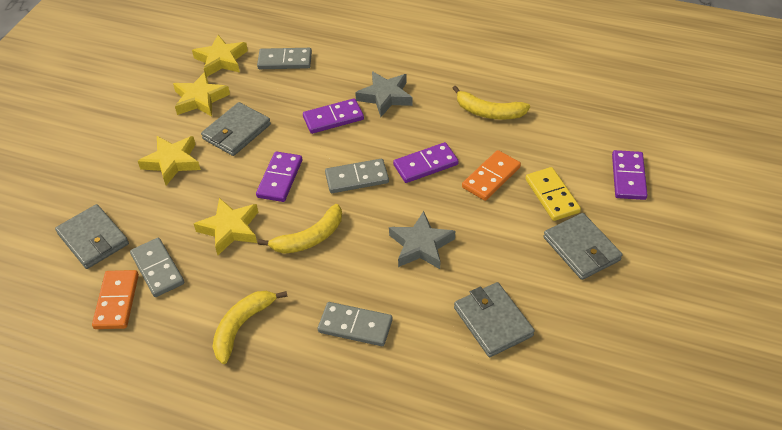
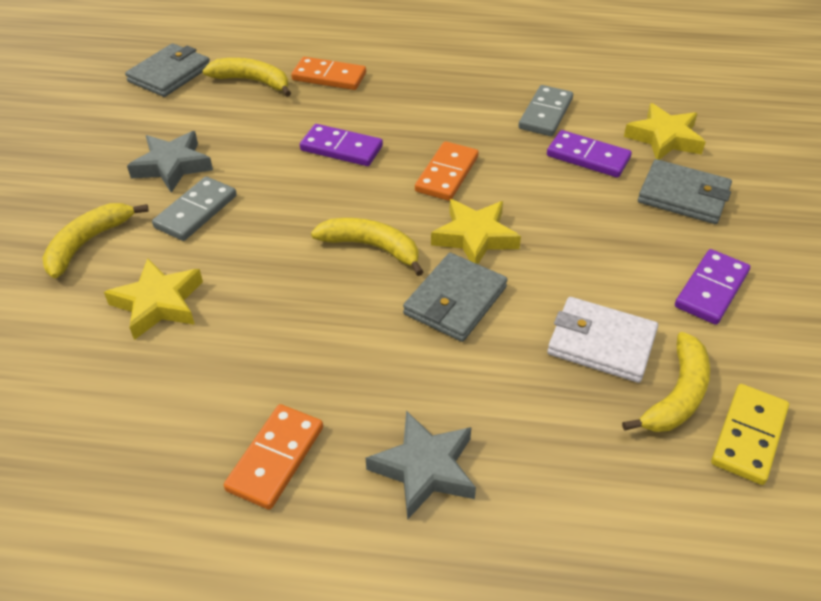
grey domino: [130,238,184,297] [257,48,312,69] [317,302,393,346] [325,159,389,193] = 4 -> [152,177,237,241] [518,85,573,136] = 2
grey wallet: [55,204,129,269] [201,102,271,156] [454,282,535,357] [543,213,622,280] = 4 -> [125,43,210,97] [403,253,508,342] [638,159,732,224] = 3
orange domino: [92,270,139,329] [462,150,521,201] = 2 -> [224,404,323,510] [291,57,366,90] [415,141,479,201] = 3
purple domino: [256,151,302,202] [303,98,364,134] [393,142,458,183] [612,150,647,200] = 4 -> [300,124,383,166] [547,130,632,178] [675,249,750,325] = 3
white wallet: none = 0 -> [547,297,658,383] = 1
yellow banana: [212,291,288,364] [258,204,342,254] [452,86,530,120] = 3 -> [42,203,149,278] [202,58,291,97] [311,218,423,276] [622,332,710,432] = 4
yellow star: [138,136,201,185] [173,71,230,117] [192,35,248,77] [194,198,258,255] = 4 -> [104,258,203,340] [431,199,521,264] [624,103,705,160] = 3

